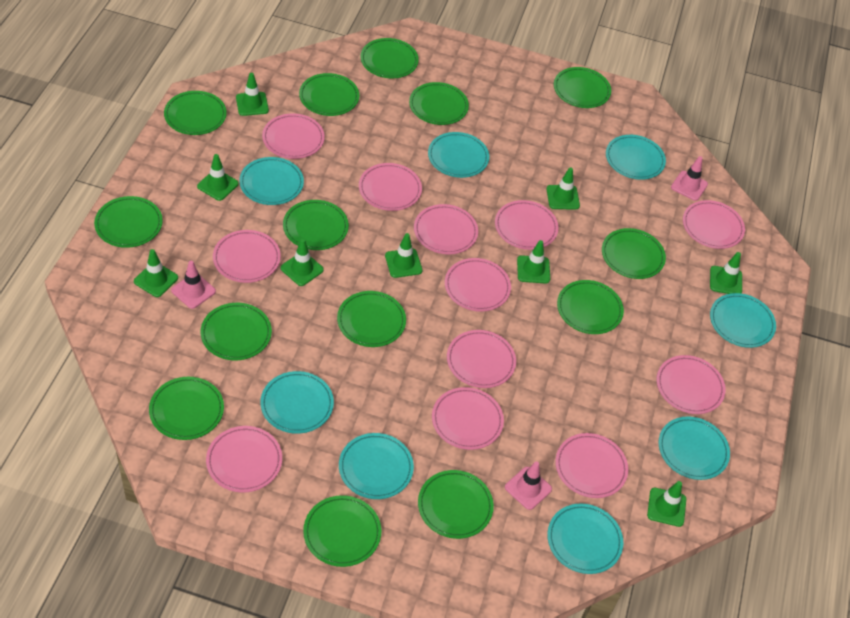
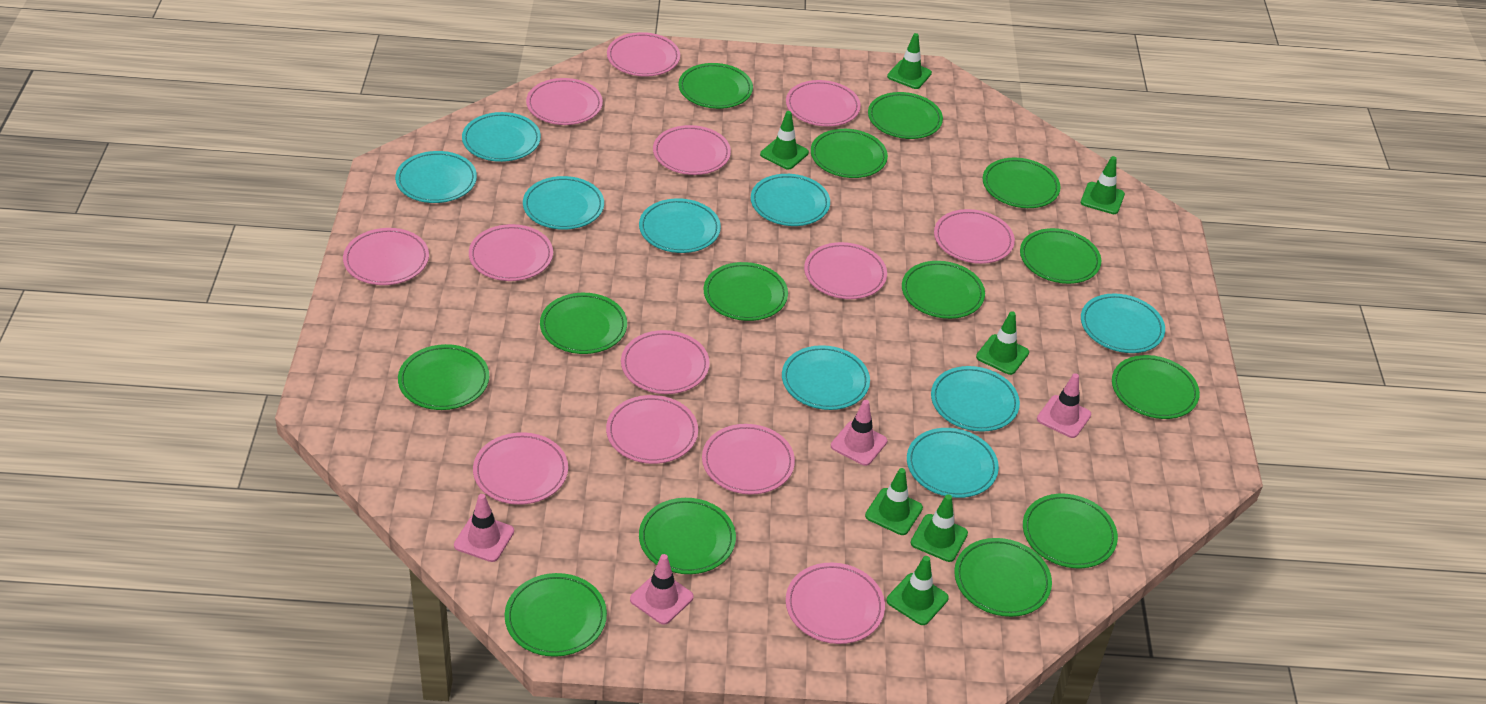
green traffic cone: [134,249,178,297] [197,154,239,201] [236,73,269,116] [281,239,324,286] [385,233,422,278] [517,240,550,284] [547,167,580,209] [647,481,686,527] [710,252,742,294] = 9 -> [760,111,809,170] [865,468,923,535] [887,33,932,89] [887,556,949,625] [911,494,968,562] [976,311,1029,375] [1081,156,1125,214] = 7
pink plate: [206,426,282,492] [213,230,281,283] [262,113,325,159] [359,163,422,211] [414,204,478,254] [432,387,504,450] [445,258,511,312] [447,330,516,388] [495,200,559,250] [555,433,628,498] [657,355,726,414] [683,200,745,249] = 12 -> [343,228,429,285] [469,224,553,281] [473,432,568,505] [526,78,603,125] [606,395,698,464] [607,32,680,76] [621,330,710,394] [653,125,731,175] [702,424,795,494] [786,80,861,127] [786,563,885,644] [804,242,887,299] [934,209,1015,264] = 13
pink traffic cone: [171,261,216,309] [505,461,552,510] [671,156,708,201] = 3 -> [454,494,514,562] [630,554,694,625] [831,400,887,466] [1037,373,1091,438] = 4
turquoise plate: [239,157,304,205] [260,371,334,434] [339,433,414,499] [428,132,489,178] [547,503,623,574] [606,135,666,180] [658,416,730,480] [710,293,776,348] = 8 -> [395,151,477,203] [462,112,541,162] [523,176,604,230] [639,198,721,253] [751,174,830,226] [782,345,870,410] [907,428,999,498] [931,366,1020,432] [1081,294,1165,353] = 9

